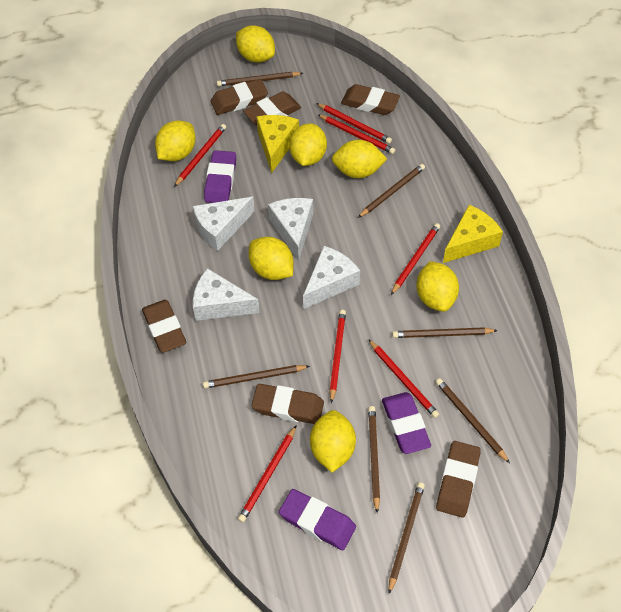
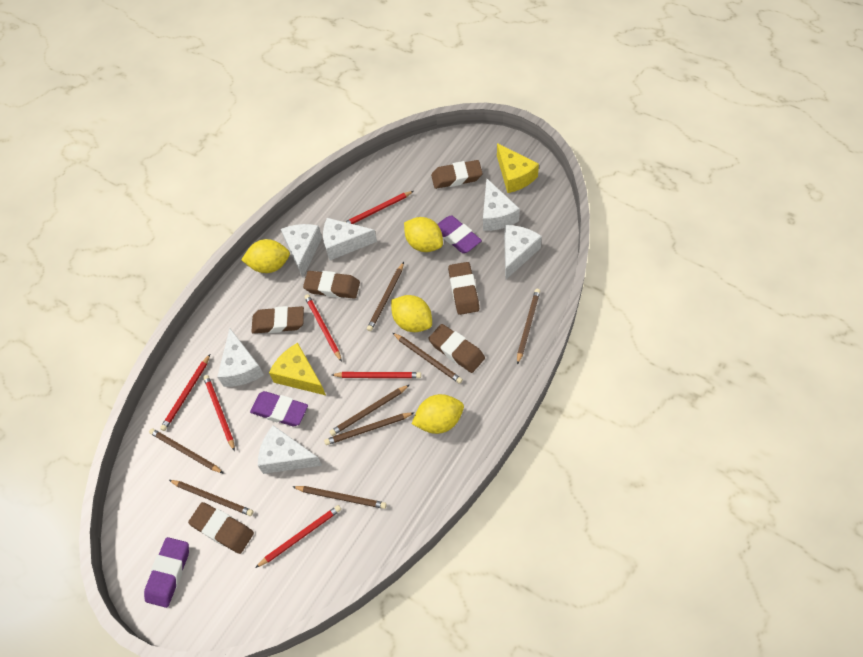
brown pencil: [203,365,310,388] [217,72,303,86] [358,164,425,218] [368,406,380,513] [388,482,425,594] [392,327,498,338] [436,378,510,463] = 7 -> [149,428,223,473] [169,480,254,516] [293,486,387,509] [324,412,415,445] [329,385,409,436] [367,262,404,331] [393,333,463,384] [517,289,540,365] = 8
red pencil: [174,124,226,187] [238,425,297,522] [316,103,392,144] [317,114,395,154] [329,310,346,404] [368,339,439,418] [391,223,440,295] = 7 -> [160,354,210,431] [203,375,235,451] [255,505,341,568] [305,294,342,362] [332,372,421,378] [346,191,413,224] = 6
white cheese: [193,197,255,251] [193,268,260,321] [268,198,313,261] [303,246,360,309] = 4 -> [217,328,264,387] [258,425,322,474] [281,224,322,278] [323,218,377,260] [483,178,520,231] [504,225,542,280] = 6
yellow lemon: [155,121,196,161] [236,25,275,62] [249,237,293,280] [289,123,327,166] [310,410,356,472] [332,140,387,178] [416,261,459,312] = 7 -> [241,239,290,273] [391,295,432,332] [404,217,443,252] [412,394,464,434] = 4

